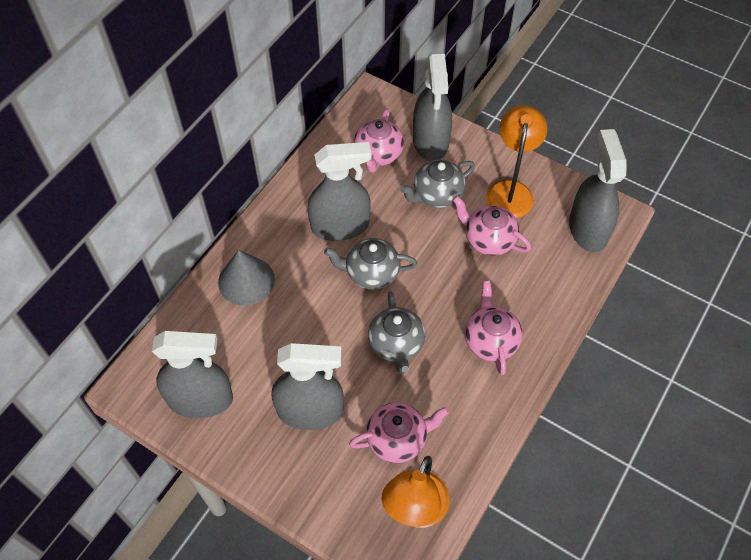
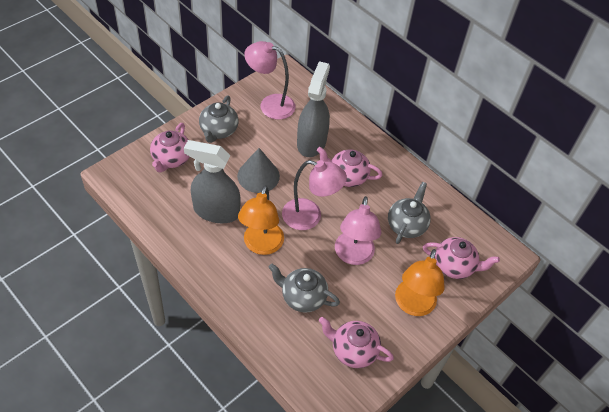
grey spray bottle: [152,331,233,418] [271,343,344,430] [308,142,371,241] [413,54,452,161] [569,129,627,252] = 5 -> [184,140,241,223] [297,61,330,157] = 2
pink lamp: none = 0 -> [244,41,296,120] [282,160,347,230] [335,196,382,265] = 3

